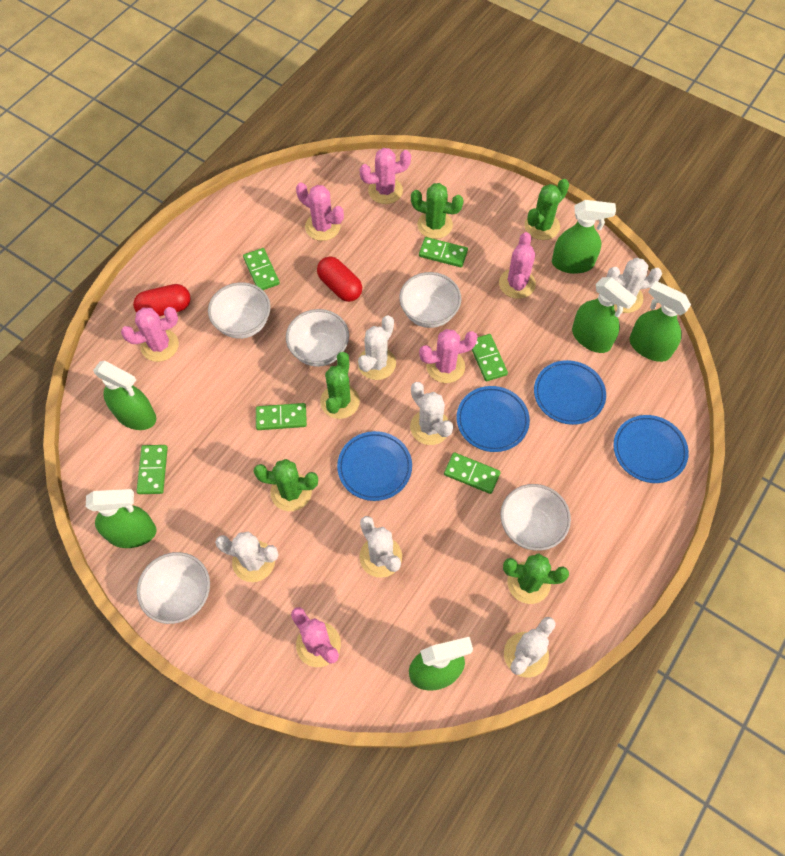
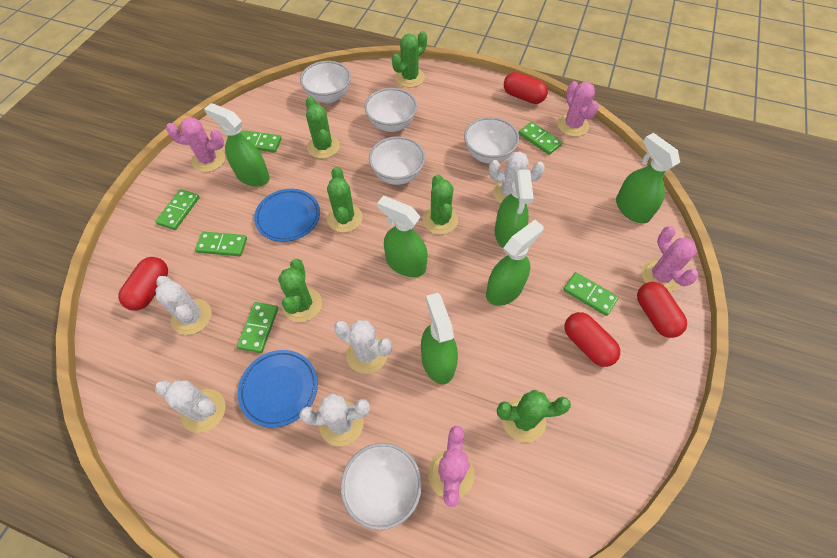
blue plate: [337,431,412,501] [457,386,530,452] [534,360,606,425] [613,415,689,483] = 4 -> [238,350,318,428] [254,189,320,242] = 2
green cactus: [253,459,318,511] [320,352,360,419] [411,183,464,239] [503,554,569,604] [525,179,569,240] = 5 -> [278,259,322,322] [306,97,340,159] [327,167,363,233] [392,31,427,88] [423,174,458,234] [497,390,571,443] = 6
pink cactus: [121,307,179,362] [291,607,341,667] [296,182,344,241] [360,148,411,204] [419,329,478,383] [499,232,536,299] = 6 -> [166,117,225,172] [428,426,475,507] [557,81,599,137] [641,226,699,292] = 4
red capsule: [133,284,191,316] [317,257,362,302] = 2 -> [118,257,168,311] [504,72,548,104] [564,312,620,367] [637,282,687,338] = 4
white cactus: [215,532,278,582] [358,315,396,380] [359,516,402,578] [410,382,454,445] [504,617,556,678] [607,258,662,313] = 6 -> [155,276,212,335] [155,380,226,433] [300,393,370,446] [334,320,392,374] [489,151,545,204] = 5

